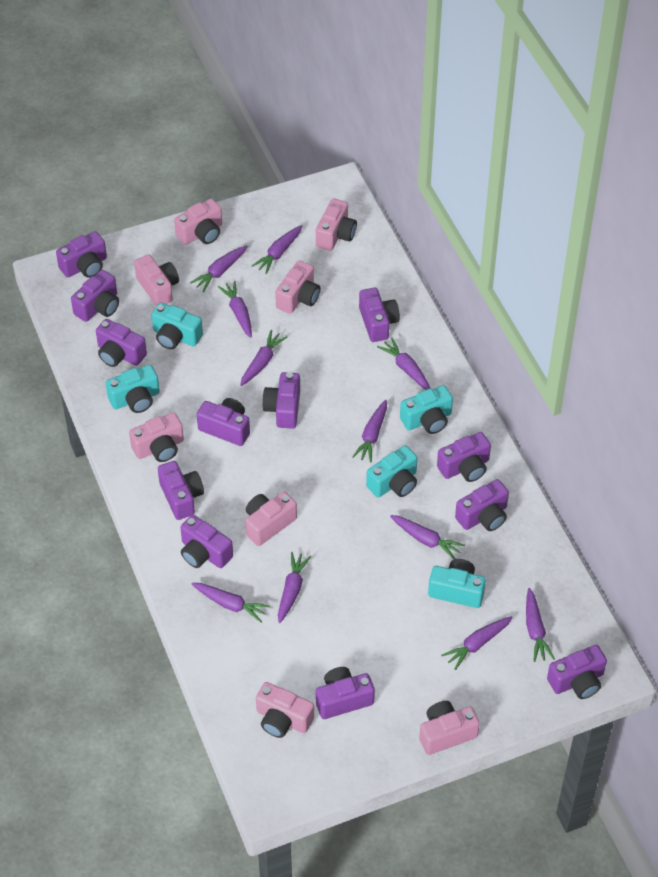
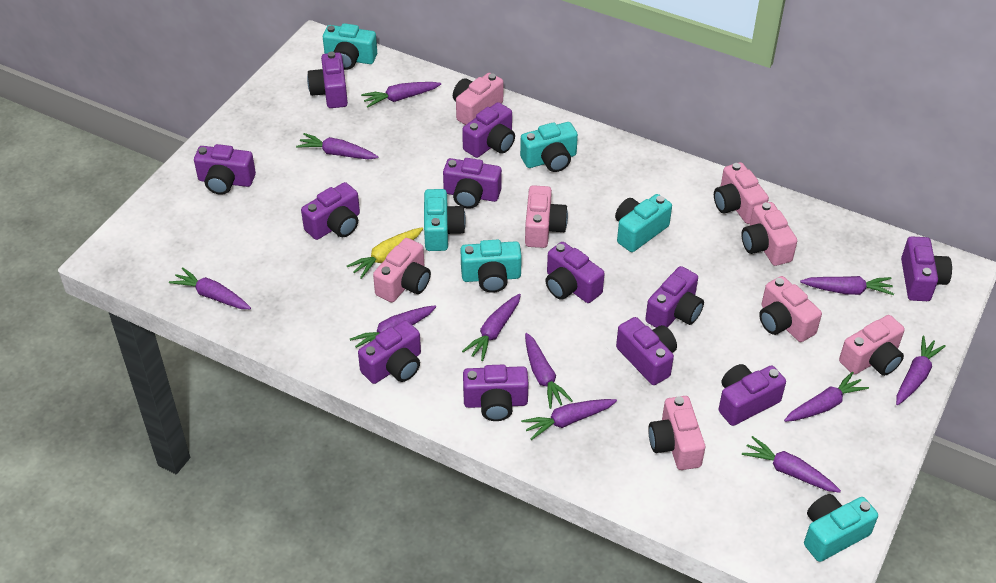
turquoise camera: [106,365,160,413] [151,303,203,350] [366,445,417,498] [400,385,453,434] [428,559,486,608] = 5 -> [323,23,377,70] [424,189,466,251] [460,240,522,293] [520,122,578,172] [615,194,672,252] [804,494,878,562] = 6
yellow carrot: none = 0 -> [347,227,423,279] = 1

